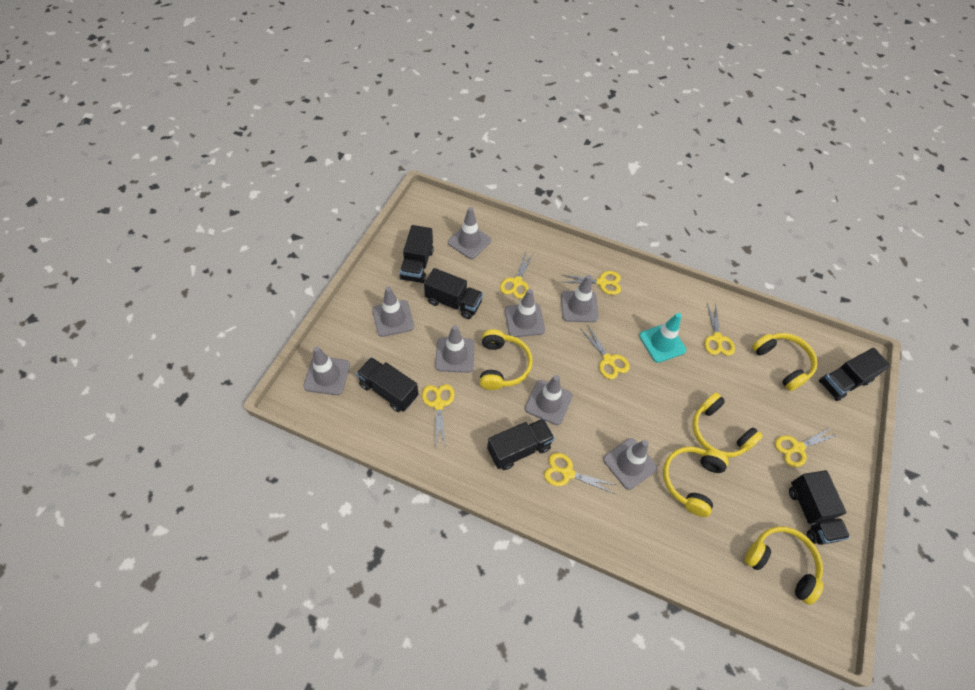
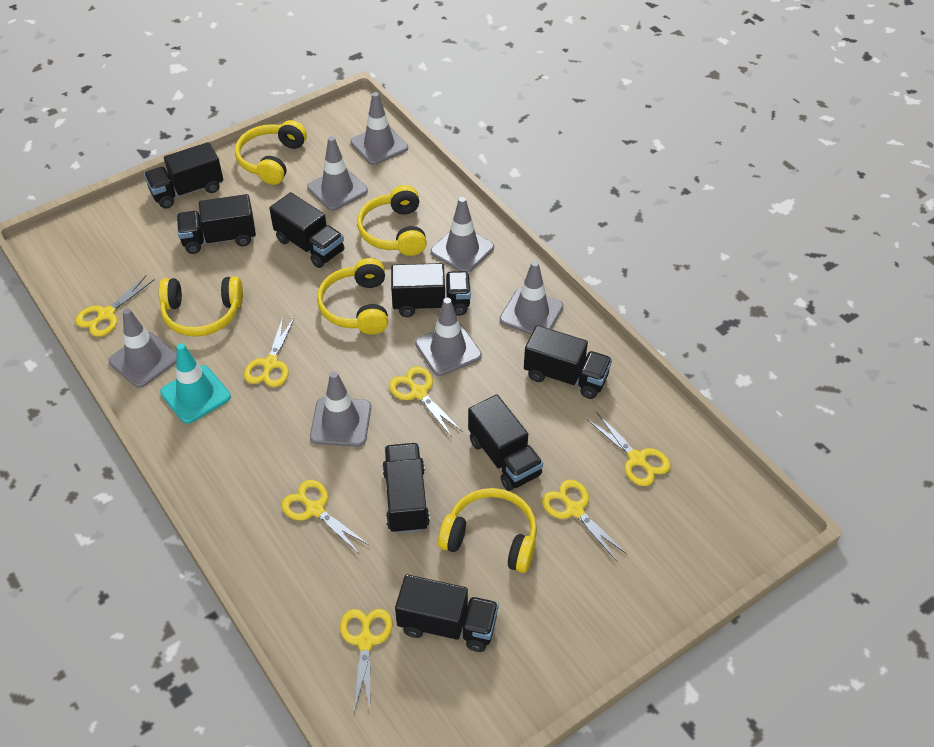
black truck: [356,357,418,412] [400,225,434,283] [424,268,483,319] [487,419,555,470] [789,470,850,545] [819,348,891,401] = 6 -> [144,142,223,209] [176,194,256,254] [269,192,344,268] [382,443,430,534] [391,263,471,317] [395,574,499,652] [468,394,543,491] [524,325,612,399] = 8
grey traffic cone: [303,346,350,395] [372,286,414,337] [435,325,475,373] [448,207,491,259] [505,289,545,337] [525,375,573,425] [561,275,599,322] [603,438,657,490] = 8 -> [109,308,177,388] [307,136,368,211] [310,371,371,447] [350,92,408,165] [415,298,482,376] [431,197,494,272] [500,261,563,335] = 7

